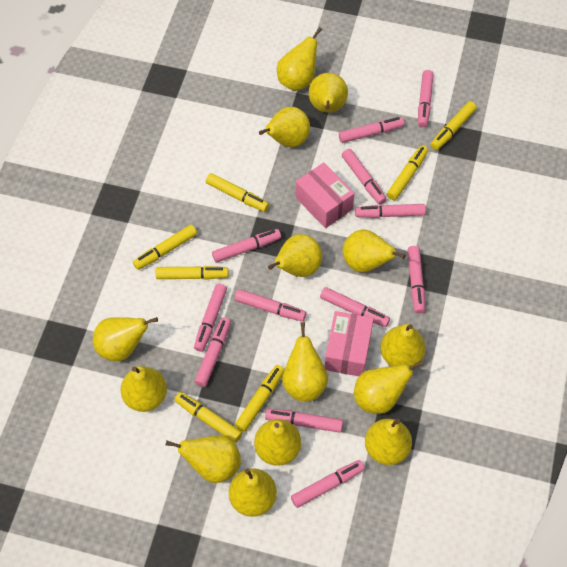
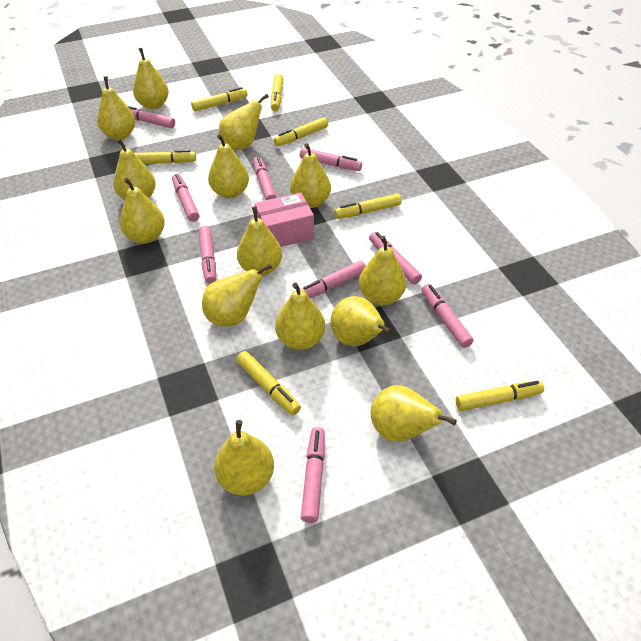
pink box: [296,162,355,228] [325,311,374,376] = 2 -> [254,192,314,247] = 1
pink marker: [194,284,227,352] [194,317,231,387] [212,229,281,263] [234,289,306,321] [265,409,343,433] [291,460,365,508] [320,287,390,327] [339,117,404,143] [342,149,387,204] [355,204,426,218] [408,246,425,314] [418,70,434,127] = 12 -> [128,106,175,128] [172,174,199,222] [198,226,216,284] [253,156,277,200] [300,148,362,171] [301,261,366,298] [301,427,325,523] [369,232,422,285] [421,284,474,348] = 9

